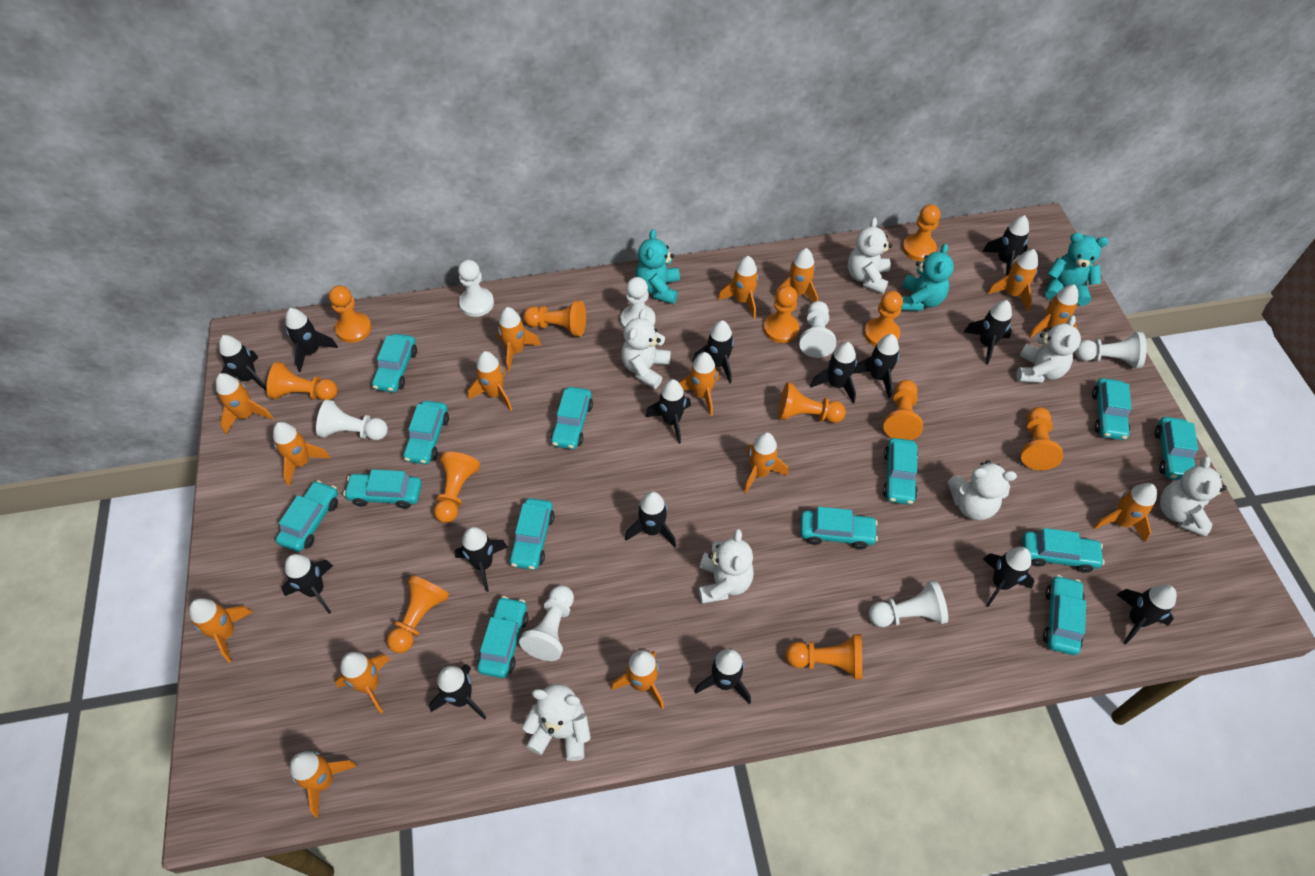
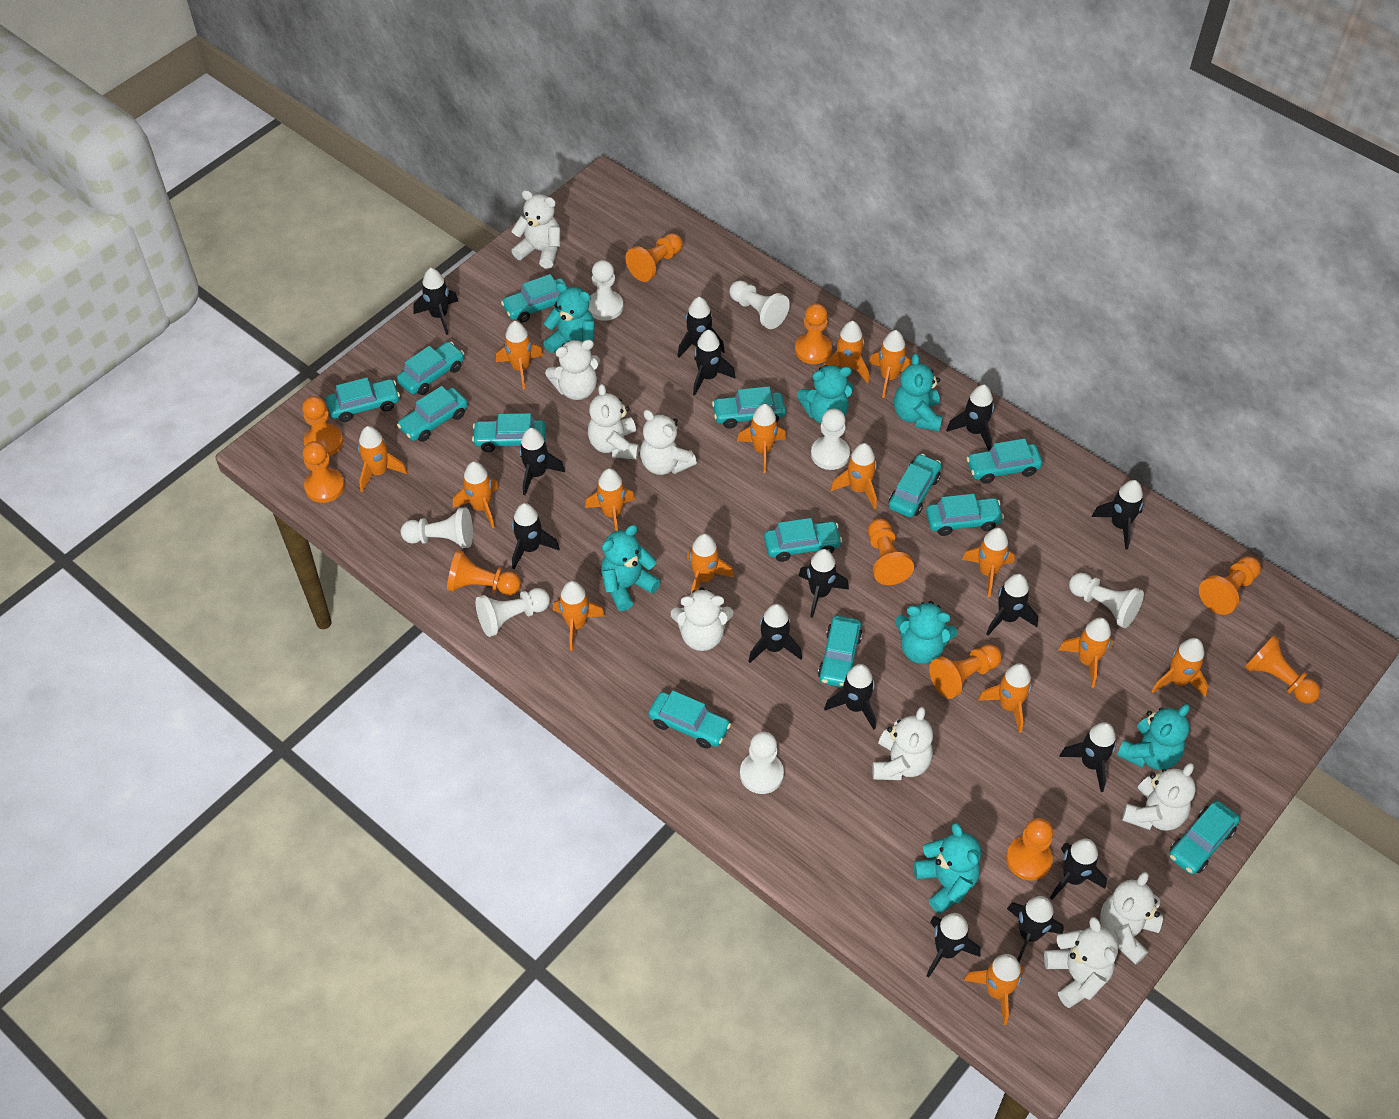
orange pawn: [267,362,338,401] [329,285,372,343] [387,575,449,653] [434,452,480,523] [523,301,586,337] [764,286,799,343] [778,382,846,423] [785,634,862,680] [864,291,903,347] [883,380,923,440] [902,204,940,261] [1021,407,1063,470] = 12 -> [302,396,343,456] [303,441,345,503] [447,550,521,595] [625,233,683,282] [795,303,832,364] [868,519,914,585] [929,644,1002,699] [1006,818,1053,880] [1199,556,1261,615] [1245,635,1320,704] = 10
turquoise teddy bear: [636,229,680,304] [901,243,954,311] [1045,233,1109,306] = 3 -> [543,283,595,353] [601,525,661,611] [798,365,854,424] [894,354,942,431] [895,601,958,664] [913,823,981,914] [1117,704,1190,770] = 7
white teddy bear: [522,684,591,761] [621,309,671,389] [699,529,754,604] [848,217,892,294] [948,460,1017,520] [1016,315,1081,383] [1160,456,1227,537] = 7 -> [511,190,560,269] [545,340,600,400] [588,384,639,460] [640,410,697,475] [671,587,733,651] [872,707,933,780] [1044,917,1118,1008] [1100,872,1163,965] [1122,763,1196,831] = 9

